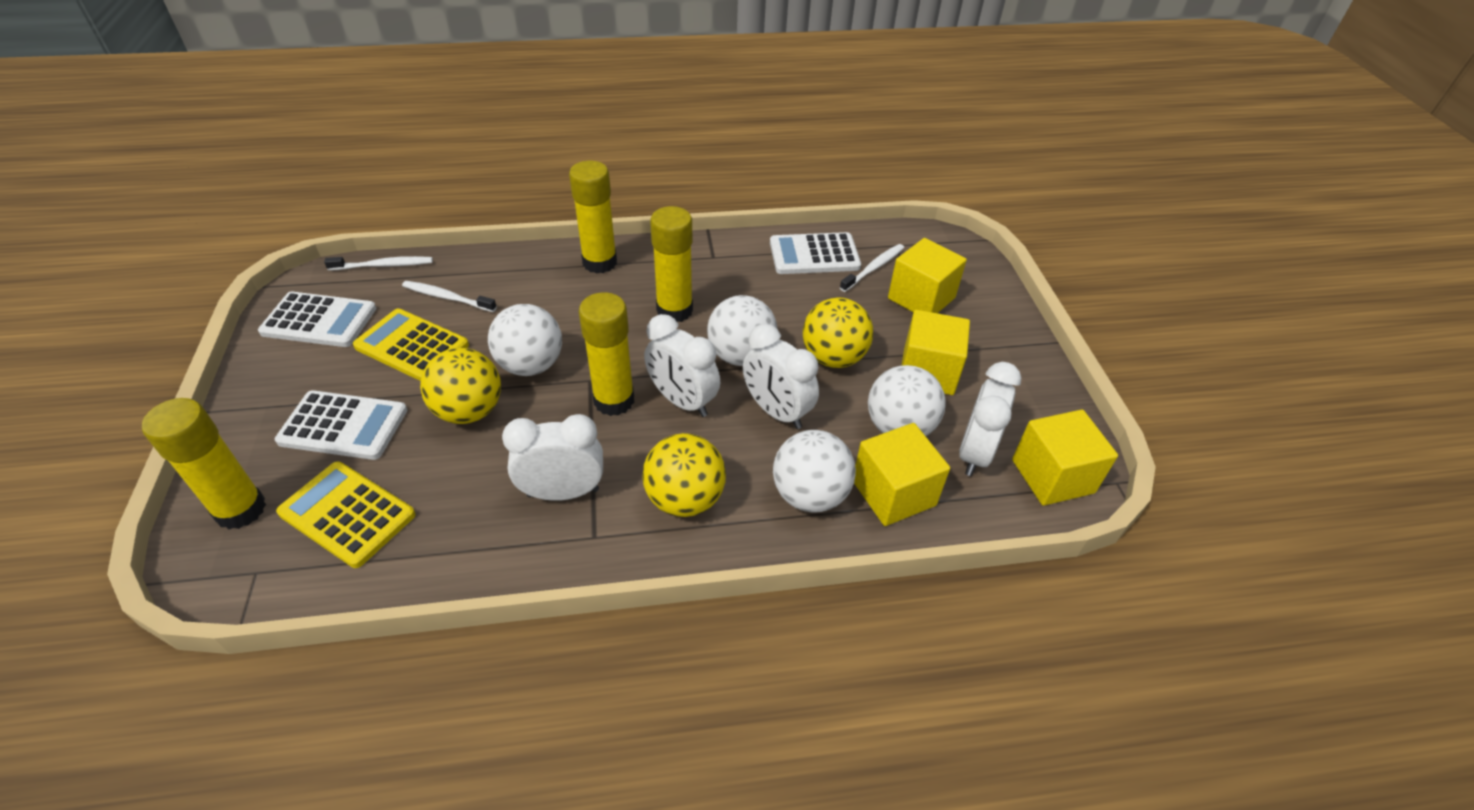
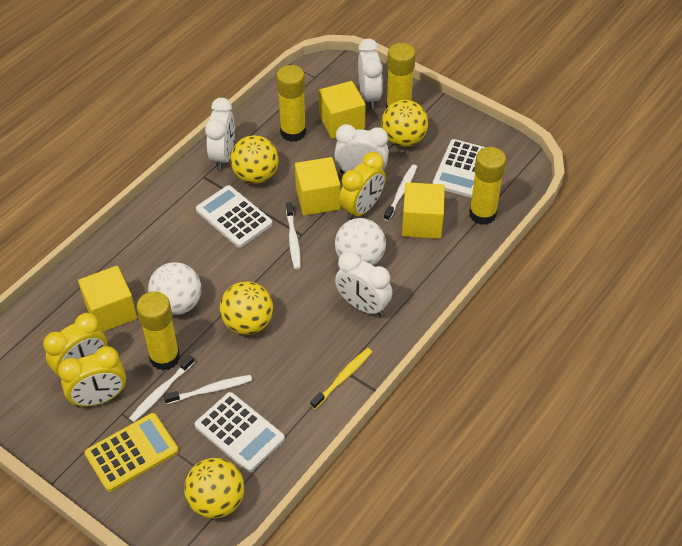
white ball: [488,304,562,376] [707,295,777,366] [773,430,856,513] [868,365,946,436] = 4 -> [148,262,201,315] [335,218,386,266] = 2
white toothbrush: [324,256,433,270] [402,281,497,312] [840,244,904,292] = 3 -> [129,355,194,422] [164,375,252,404] [286,202,301,269] [384,165,417,221] = 4
yellow ball: [420,348,501,424] [642,433,726,517] [803,298,873,368] = 3 -> [184,458,244,519] [220,281,273,335] [230,135,279,184] [381,100,428,147] = 4
yellow calculator: [276,461,416,568] [353,309,469,381] = 2 -> [84,413,179,492] = 1
yellow clock: none = 0 -> [43,313,107,377] [58,346,126,407] [339,152,386,220] = 3
yellow toothbrush: none = 0 -> [310,348,372,409] = 1

